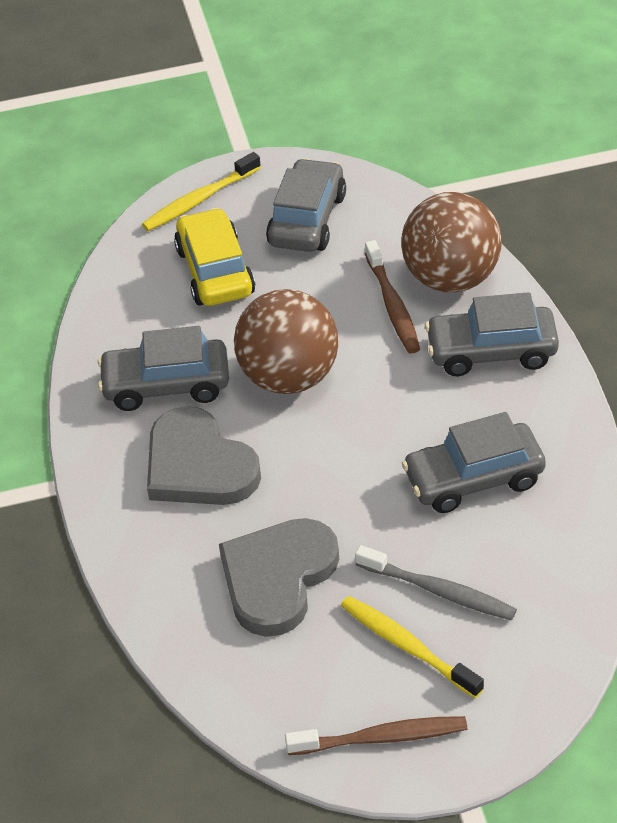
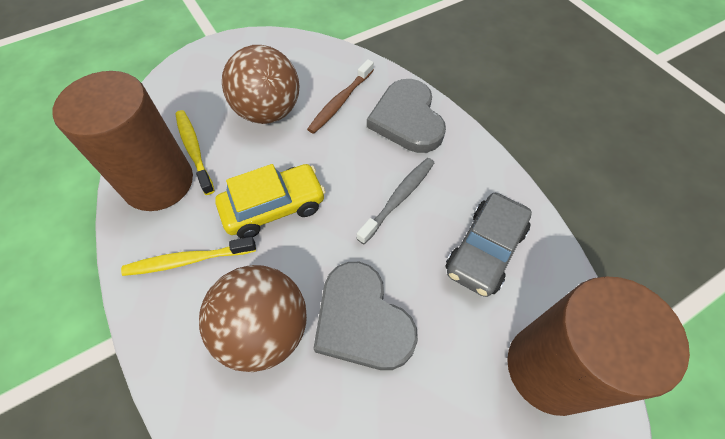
brown cylinder: none = 0 -> [52,71,193,211] [507,276,690,416] = 2
brown toothbrush: [285,716,467,755] [365,240,420,353] = 2 -> [307,59,374,134] = 1
grey car: [98,326,229,411] [266,158,346,252] [402,412,546,513] [425,292,559,376] = 4 -> [445,193,532,297] = 1

